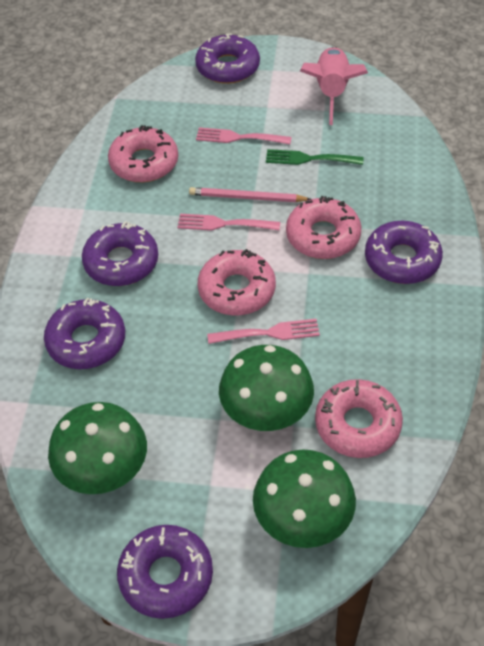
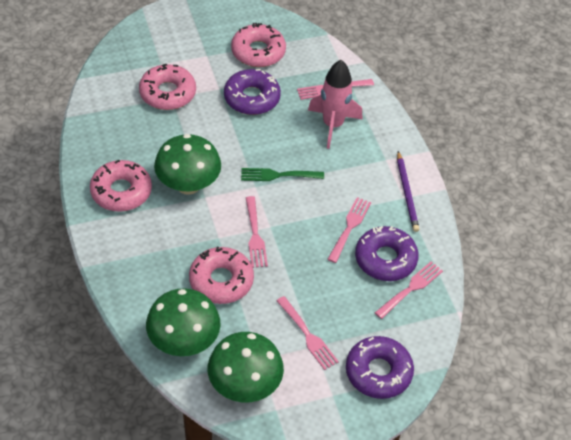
pink fork: [178,214,280,231] [196,127,292,144] [207,319,320,344] = 3 -> [246,196,268,268] [276,296,339,370] [297,79,374,100] [328,197,371,263] [375,261,443,319] = 5
pink pencil: [189,187,311,202] = 1 -> none = 0
purple donut: [44,298,125,369] [82,221,158,286] [117,525,213,619] [195,33,260,84] [365,221,443,284] = 5 -> [224,69,281,115] [346,336,414,399] [355,226,419,281] = 3
purple pencil: none = 0 -> [397,151,419,232] = 1

